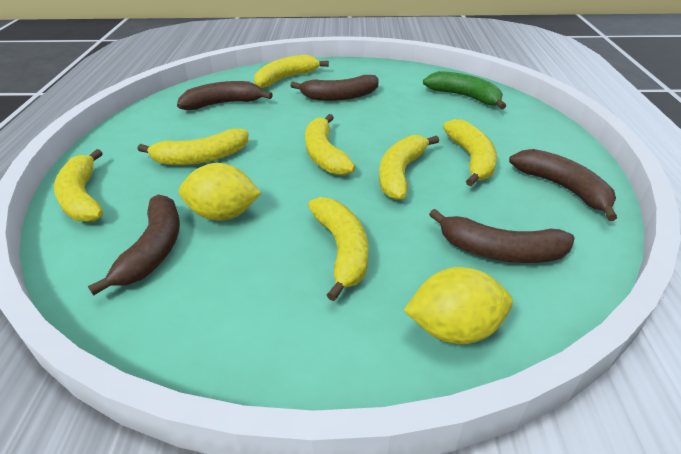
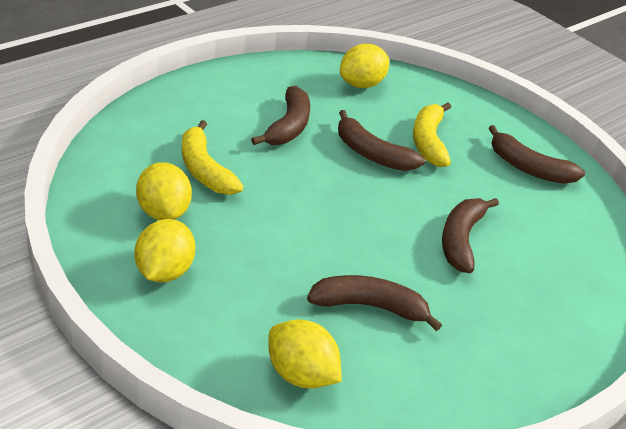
green banana: [423,71,506,109] = 1 -> none = 0
yellow banana: [54,149,103,222] [138,129,249,165] [254,55,329,88] [305,114,355,175] [308,197,368,301] [379,135,439,200] [443,119,497,186] = 7 -> [182,120,243,195] [413,102,451,167] = 2
yellow lemon: [179,163,261,221] [404,267,513,344] = 2 -> [135,219,195,282] [136,162,192,220] [268,319,341,388] [340,44,389,88] = 4

